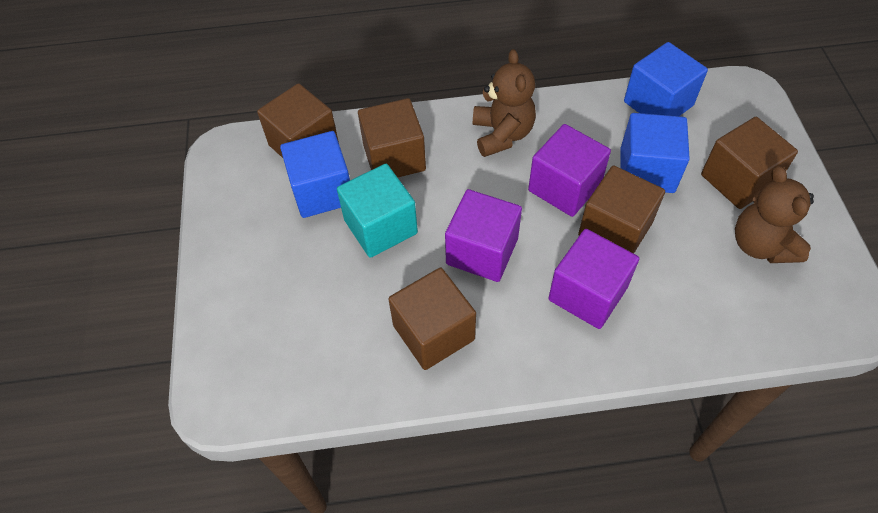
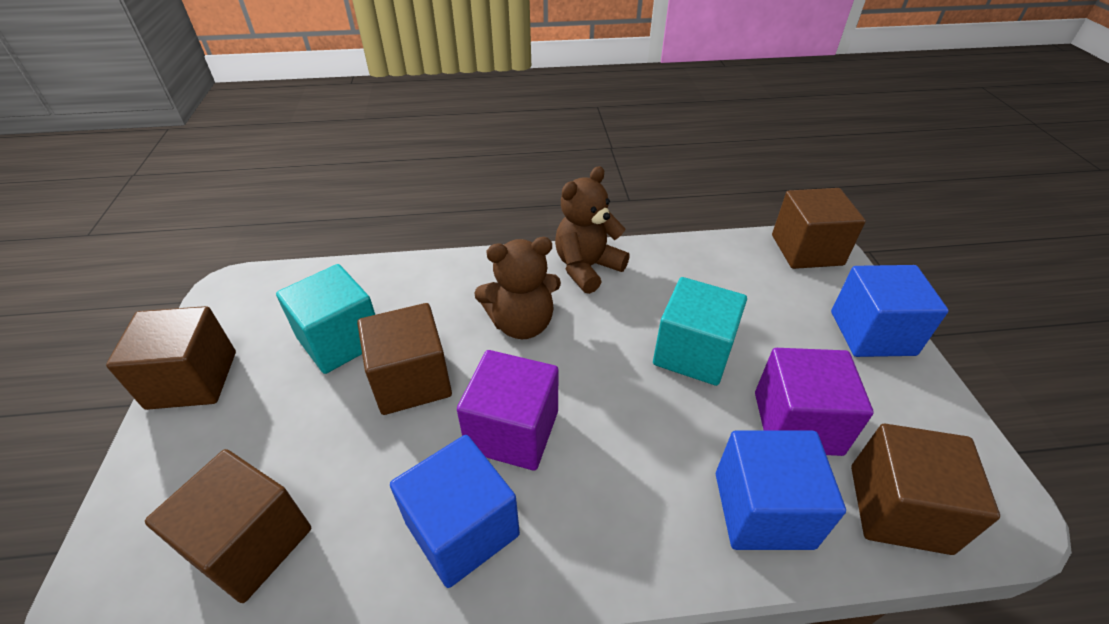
purple cube: [445,189,522,282] [528,124,611,217] [548,229,639,329] = 3 -> [457,350,558,471] [755,348,874,456] = 2
turquoise cube: [337,164,418,258] = 1 -> [276,264,375,374] [653,277,747,386] = 2

